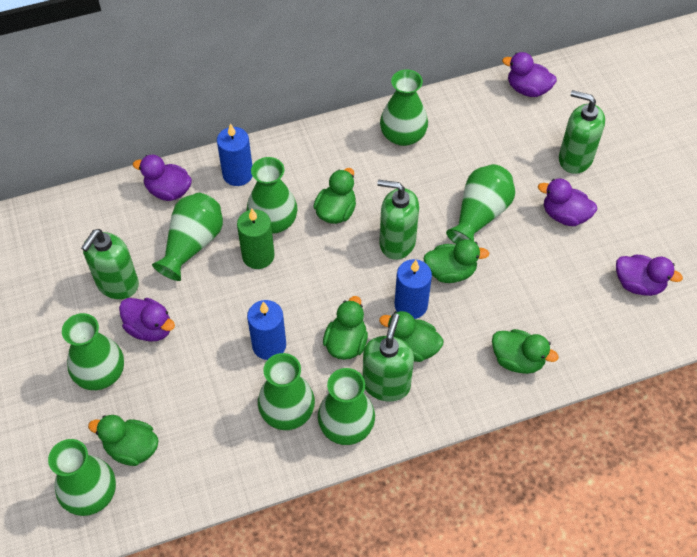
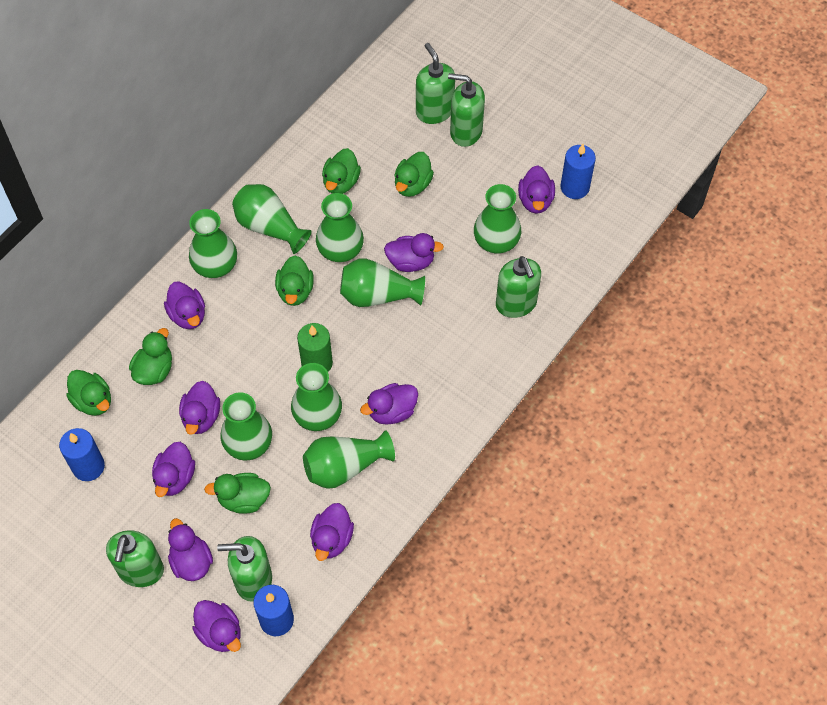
green soap dispenser: [81,229,139,299] [363,313,414,402] [377,180,419,260] [559,90,605,174] = 4 -> [106,530,164,587] [217,536,272,602] [416,43,455,124] [448,73,485,147] [496,256,541,318] = 5
purple duck: [119,298,175,342] [133,155,192,201] [502,52,557,97] [538,178,597,226] [616,255,683,296] = 5 -> [152,442,195,497] [164,282,205,329] [168,518,213,581] [179,381,220,435] [192,600,241,652] [310,503,354,561] [360,383,418,425] [384,233,444,272] [518,165,555,214] = 9

